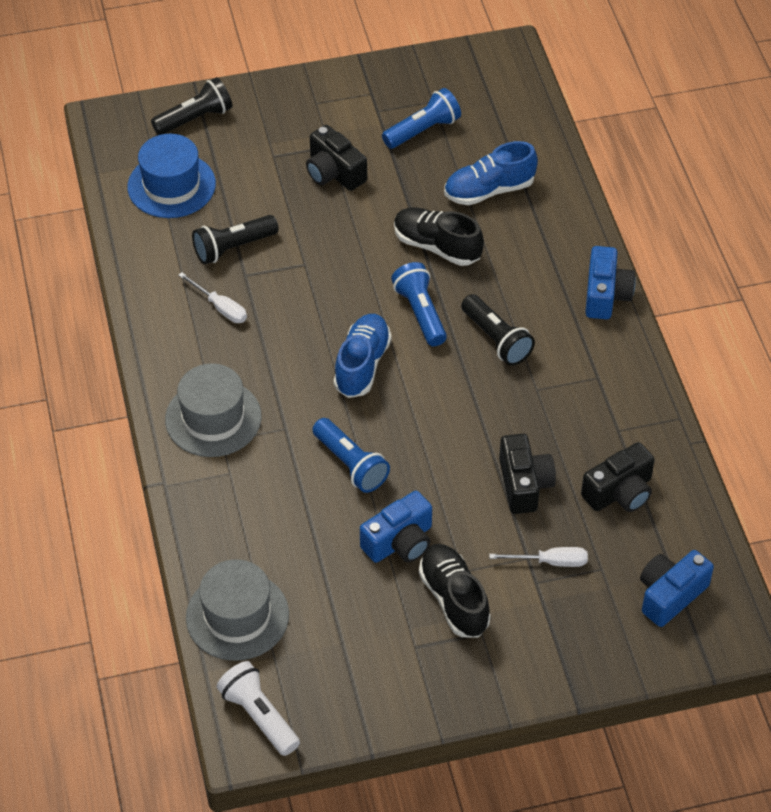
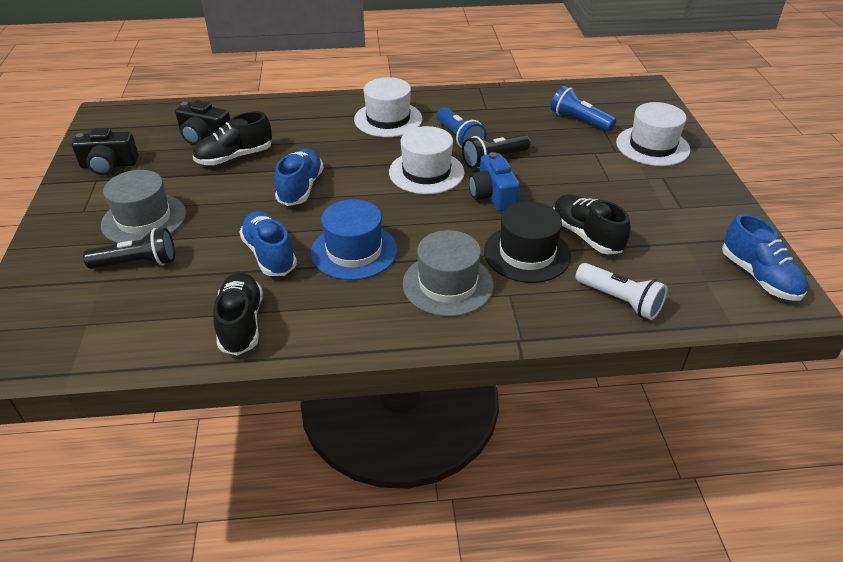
black camera: [306,125,367,191] [499,434,556,514] [581,442,655,512] = 3 -> [72,128,139,175] [175,100,230,145] = 2
black flashlight: [151,77,233,135] [192,215,279,264] [461,294,535,366] = 3 -> [83,228,175,269] [462,134,530,168] = 2
black hat: none = 0 -> [484,202,571,283] = 1
black shoe: [394,207,484,266] [419,544,491,638] = 2 -> [193,111,272,165] [213,272,263,356] [553,195,631,254] = 3
blue camera: [360,491,432,563] [585,246,636,319] [640,550,714,627] = 3 -> [469,152,520,211] = 1
blue flashlight: [313,418,390,493] [382,88,461,149] [391,262,447,346] = 3 -> [436,107,487,148] [551,86,616,132] = 2
blue shoe: [334,314,391,398] [444,141,538,205] = 2 -> [239,211,297,276] [275,148,324,206] [722,214,808,301] = 3
white hat: none = 0 -> [354,77,422,137] [389,126,464,194] [616,102,690,166] = 3
white screwdriver: [178,272,247,323] [489,547,588,567] = 2 -> none = 0

